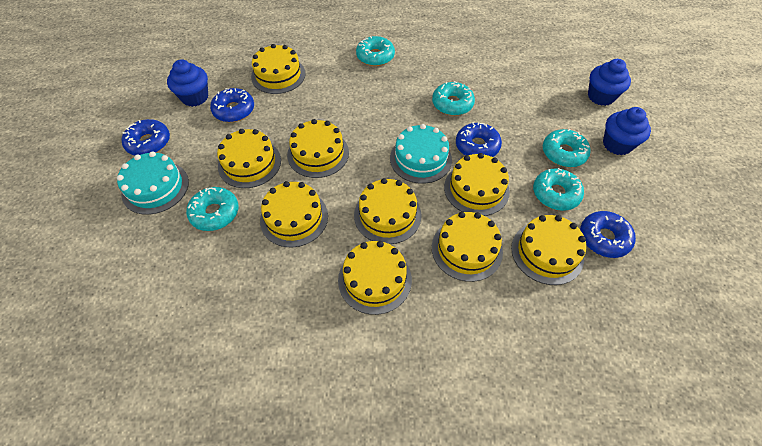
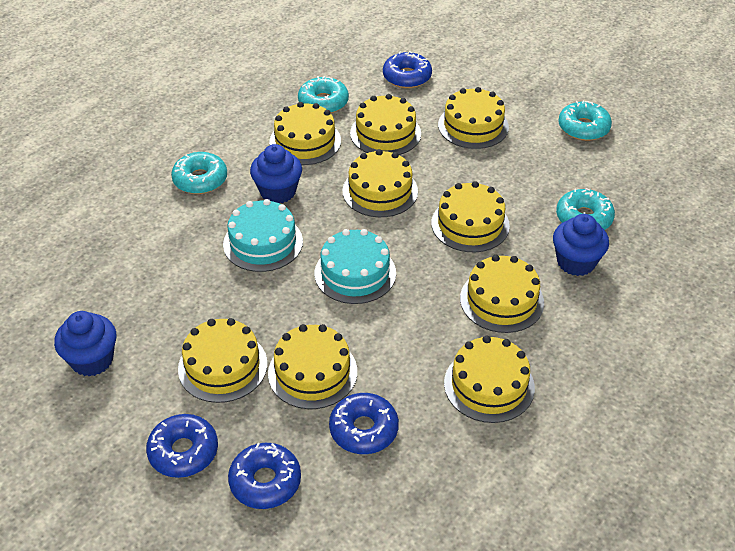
turquoise donut: [186,187,238,231] [356,36,395,66] [432,81,475,116] [533,168,584,211] [543,129,591,167] = 5 -> [171,152,227,194] [298,76,349,113] [556,188,615,230] [558,101,612,141] = 4

